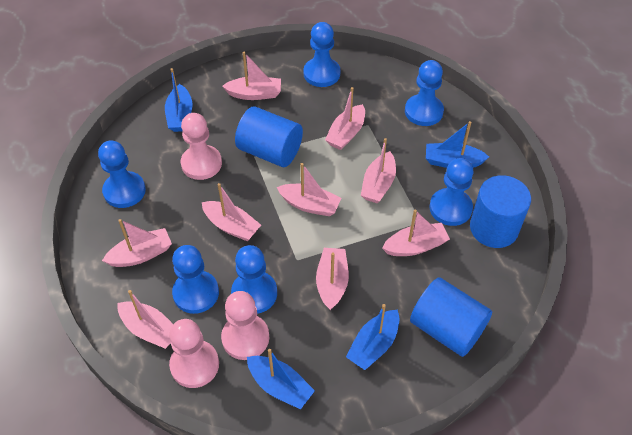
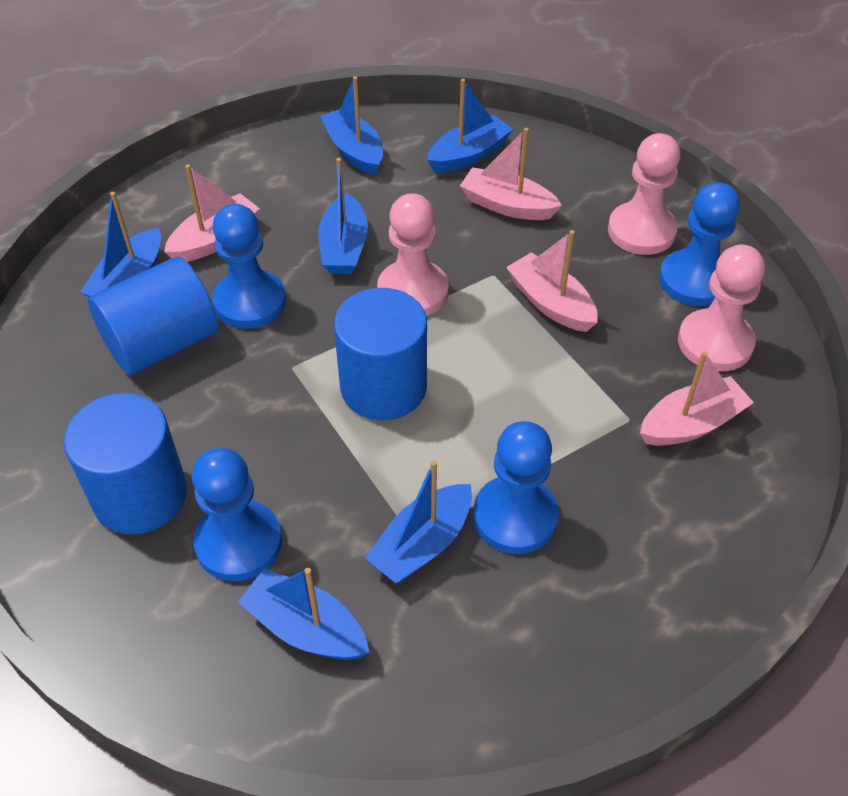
blue boat: [165,68,193,132] [247,349,315,410] [346,304,400,370] [426,121,489,168] = 4 -> [80,192,161,297] [238,568,370,660] [318,158,368,274] [321,76,383,176] [365,460,472,583] [427,79,513,173] = 6
blue pawn: [98,140,146,208] [172,245,219,314] [231,245,277,314] [303,22,340,87] [405,60,444,126] [429,158,474,226] = 6 -> [192,448,282,581] [213,204,286,329] [473,421,559,554] [659,182,740,306] = 4
pink boat: [102,219,172,267] [117,290,173,349] [202,183,261,241] [222,52,281,100] [277,163,341,216] [316,248,349,310] [325,87,365,150] [361,138,396,203] [382,210,450,256] = 9 -> [164,164,260,262] [460,128,562,220] [506,230,598,332] [640,351,754,446] = 4

